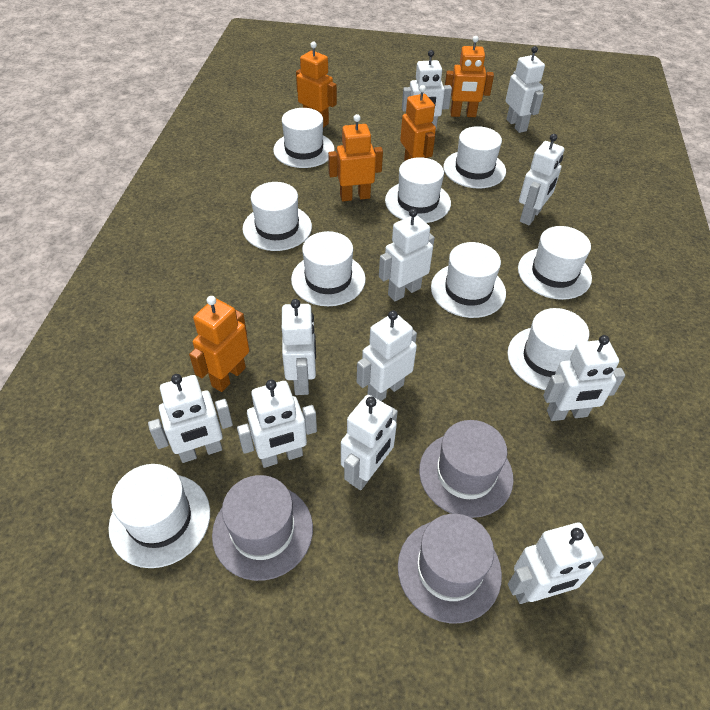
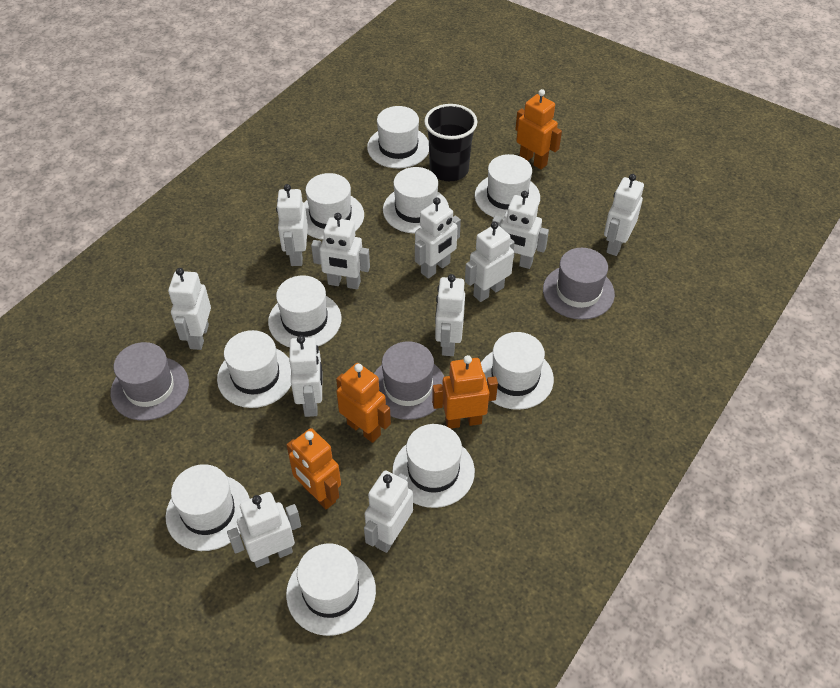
black cup: none = 0 -> [424,104,477,181] = 1
orange robot: [189,296,249,392] [296,42,337,128] [328,114,383,201] [400,85,436,161] [445,36,494,117] = 5 -> [286,428,341,510] [336,363,391,443] [432,355,498,429] [515,89,562,169] = 4
white hat: [108,464,210,568] [242,182,312,251] [273,108,335,168] [291,231,366,306] [385,157,451,223] [431,242,506,318] [443,126,506,189] [507,308,589,390] [518,226,592,300] = 9 -> [166,464,250,551] [217,330,291,408] [268,275,341,347] [286,543,376,636] [304,173,364,240] [367,106,429,168] [383,167,449,234] [392,424,475,508] [475,154,540,220] [481,332,554,410] = 10

